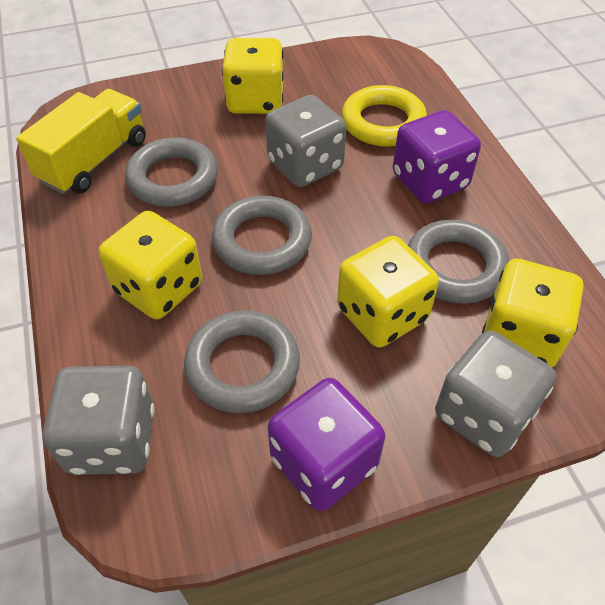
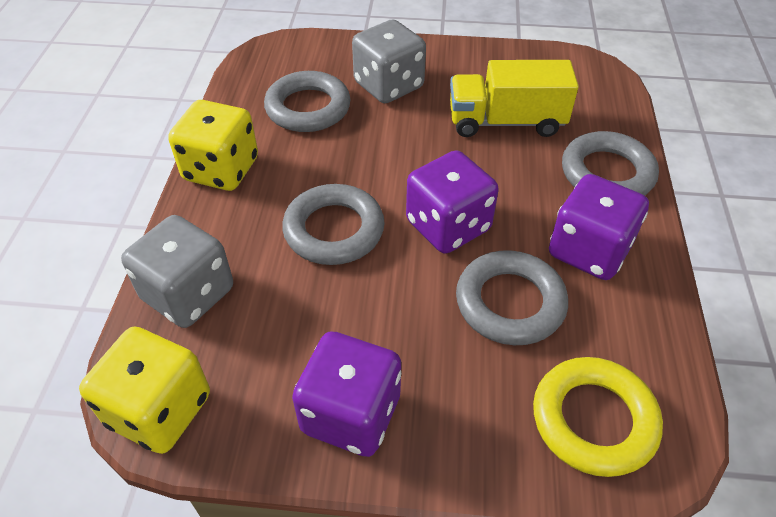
grey dice: [42,366,155,475] [265,95,346,187] [435,331,556,457] = 3 -> [121,215,233,328] [352,20,426,103] = 2
purple dice: [268,378,385,511] [393,110,481,203] = 2 -> [292,331,401,457] [406,150,499,254] [549,174,649,280] = 3
yellow dice: [99,211,202,319] [222,38,283,114] [337,236,439,348] [482,259,584,367] = 4 -> [79,327,210,454] [168,100,258,191] = 2

